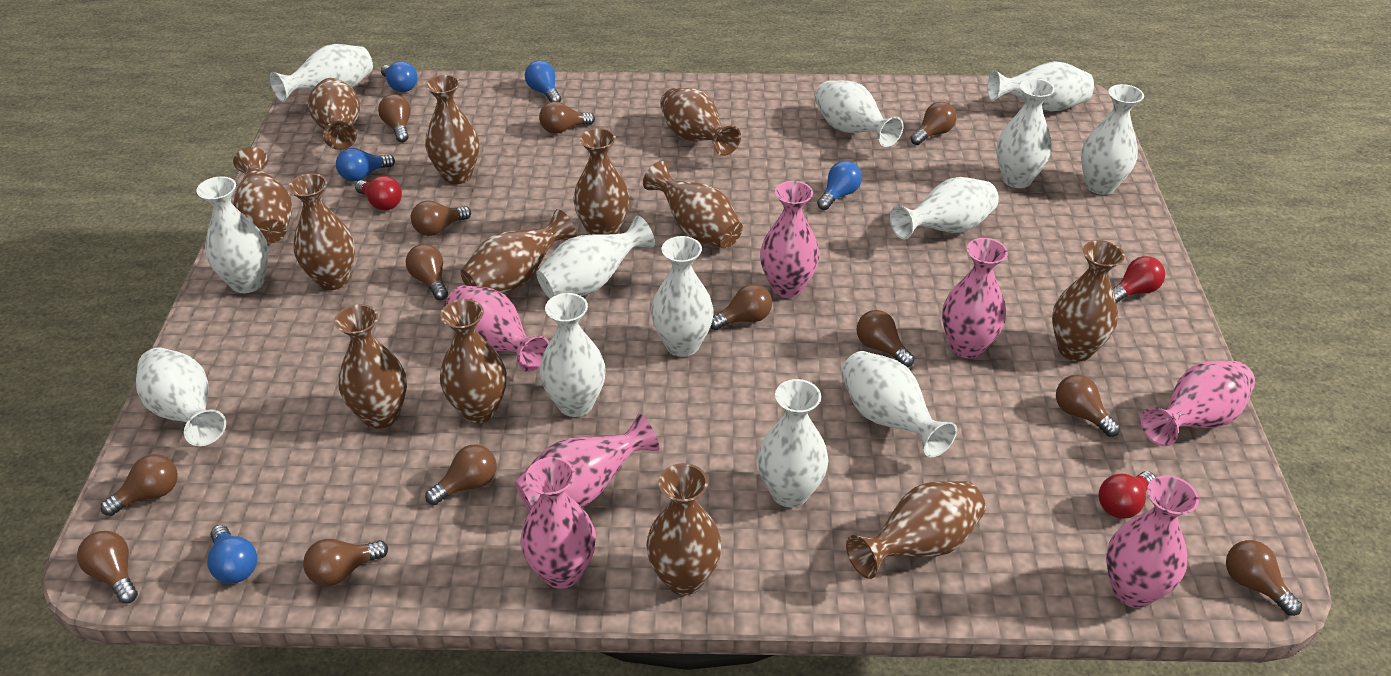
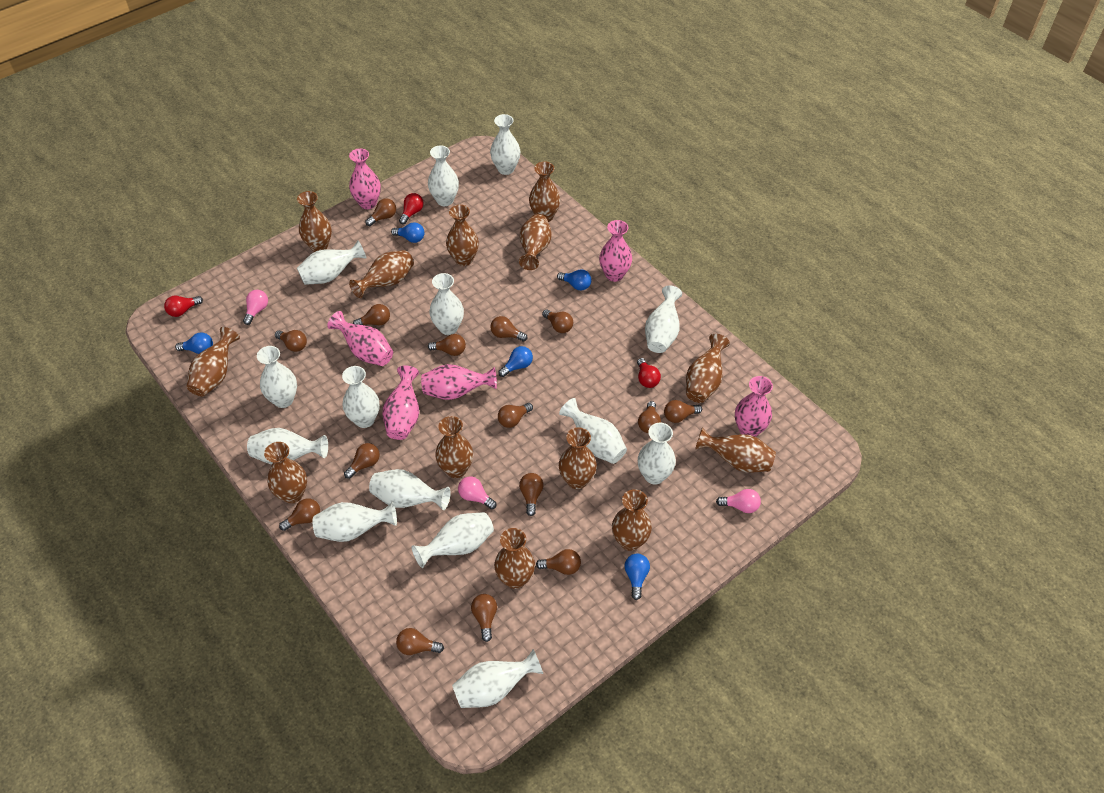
brown light bulb: [77,531,138,604] [101,454,178,516] [303,539,388,586] [378,94,411,142] [406,244,448,300] [411,200,471,236] [425,444,497,505] [539,101,595,134] [710,284,772,330] [856,310,914,367] [910,102,957,145] [1056,375,1120,437] [1226,540,1302,616] = 13 -> [275,330,307,352] [279,498,320,531] [344,443,380,479] [353,304,390,326] [365,198,396,226] [396,628,444,655] [428,334,466,356] [471,594,497,642] [491,316,528,342] [498,403,533,428] [519,473,543,516] [536,549,581,575] [542,310,573,333] [638,401,661,433] [664,400,702,423] = 15
pink light bulb: none = 0 -> [243,290,268,325] [458,476,497,509] [716,489,761,513] = 3
pink vase: [446,285,549,372] [515,413,659,512] [520,457,596,589] [760,181,819,298] [942,238,1008,359] [1106,475,1199,608] [1141,361,1255,446] = 7 -> [327,311,393,366] [349,148,381,209] [382,365,419,440] [421,364,497,400] [599,220,632,282] [735,376,773,437] = 6
white vase: [136,348,226,446] [196,176,269,293] [270,44,373,102] [536,215,655,298] [540,293,606,417] [651,236,714,357] [758,379,828,507] [815,80,904,147] [841,351,957,457] [890,177,999,240] [987,61,1094,111] [996,78,1055,188] [1081,84,1144,195] = 13 -> [247,428,328,464] [257,346,297,408] [297,240,367,285] [312,502,397,542] [342,366,380,428] [369,469,451,510] [412,512,494,568] [428,145,459,206] [429,273,464,335] [452,649,543,708] [490,114,520,175] [559,398,627,464] [638,423,676,485] [645,286,682,353] = 14

